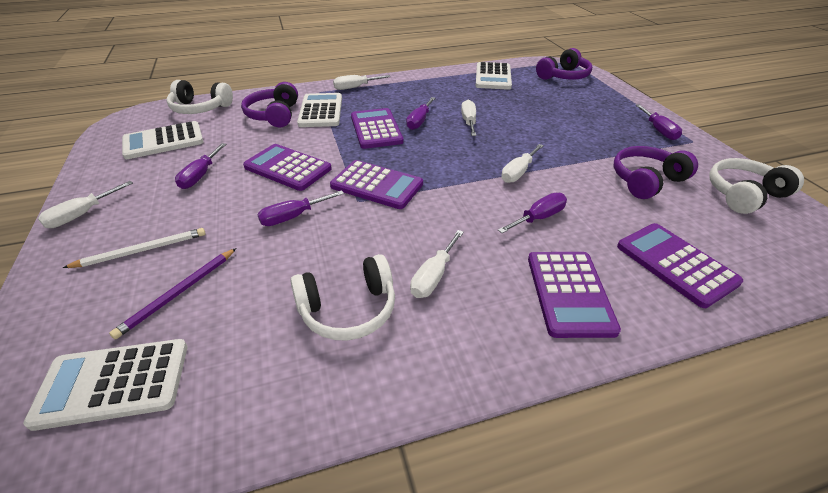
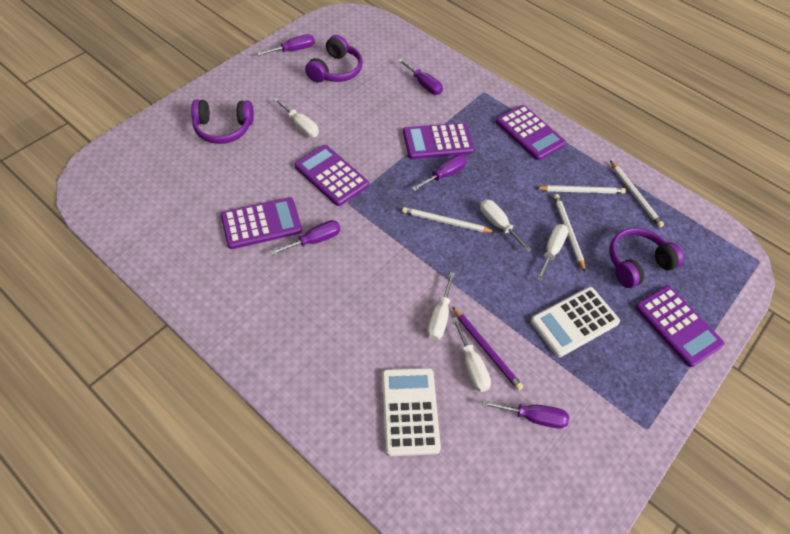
white calculator: [23,339,187,431] [122,121,204,159] [297,93,342,127] [476,62,512,90] = 4 -> [382,368,441,456] [531,287,620,357] = 2
white headphones: [166,80,233,114] [290,254,395,341] [709,158,804,214] = 3 -> none = 0
white pencil: [63,228,206,268] = 1 -> [402,207,495,232] [537,185,626,194] [554,194,585,272] [610,160,664,227] = 4

